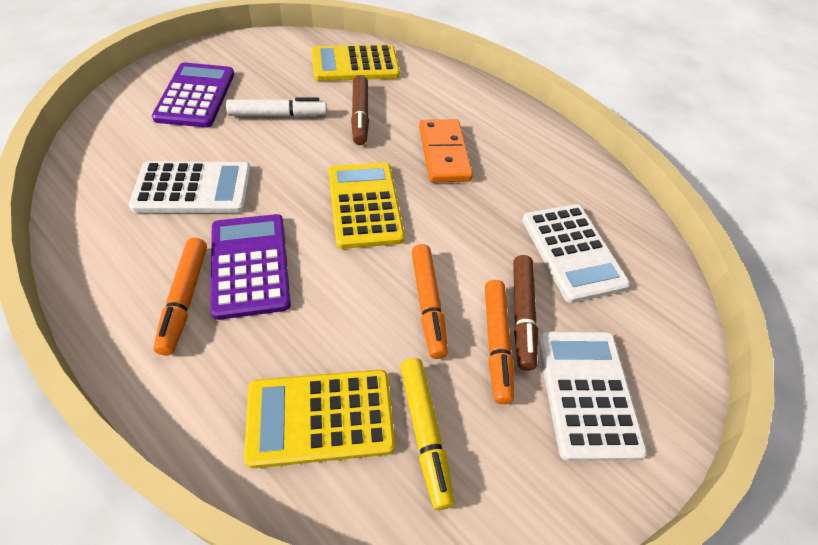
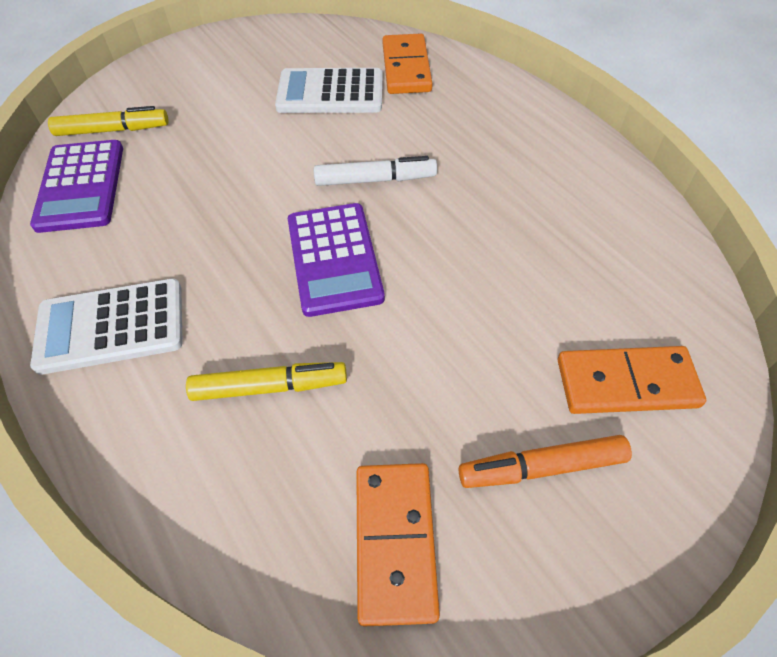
brown marker: [351,75,369,145] [513,255,538,371] = 2 -> none = 0
orange domino: [419,119,473,183] = 1 -> [356,463,440,627] [382,34,433,94] [558,346,706,414] = 3
orange marker: [153,238,207,355] [412,244,448,359] [485,280,514,404] = 3 -> [459,435,632,488] = 1
white calculator: [129,161,251,213] [522,204,630,303] [538,331,647,461] = 3 -> [30,278,183,375] [275,68,383,113] = 2
yellow calculator: [244,370,395,468] [312,44,400,81] [328,163,405,249] = 3 -> none = 0
yellow marker: [400,358,455,510] = 1 -> [48,106,168,136] [186,362,347,401] = 2

